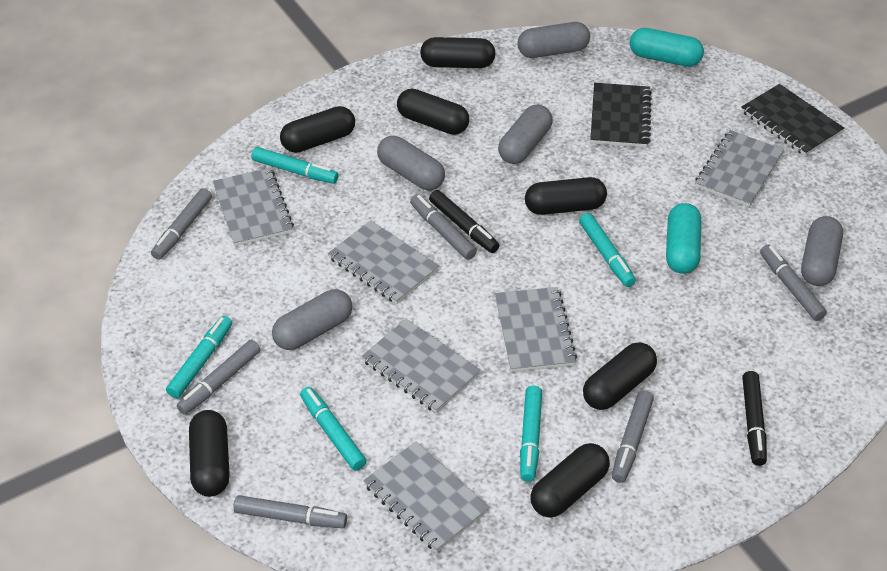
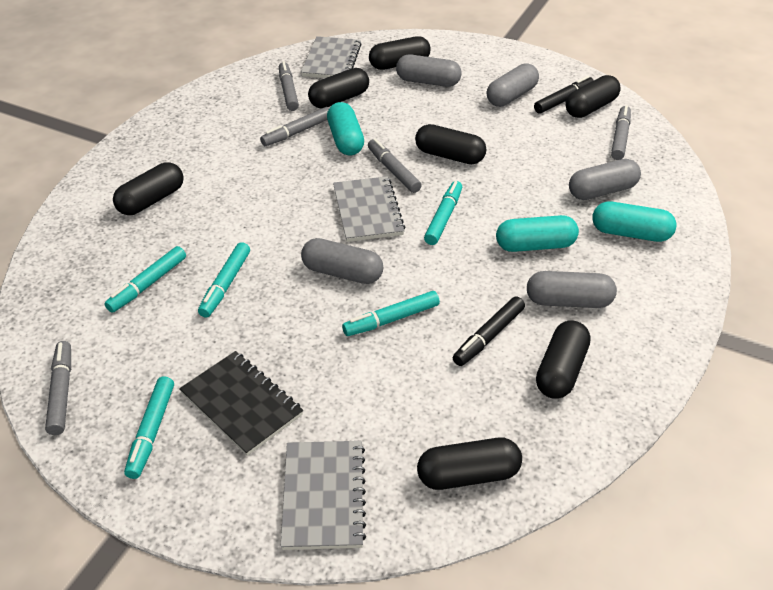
black notebook: [590,83,652,148] [741,84,844,156] = 2 -> [179,351,303,456] = 1
grey marker: [151,188,212,260] [177,340,261,415] [233,495,347,528] [410,194,477,260] [612,390,654,483] [760,245,827,321] = 6 -> [45,341,71,435] [260,107,329,146] [279,61,299,111] [368,139,422,193] [611,105,631,160] = 5
grey notebook: [213,168,294,246] [328,220,439,304] [361,319,481,413] [363,441,490,552] [495,287,577,372] [695,130,784,207] = 6 -> [281,441,366,550] [301,36,362,78] [333,176,406,242] = 3
turquoise capsule: [630,28,704,67] [666,203,701,274] = 2 -> [327,102,364,155] [496,215,579,252] [592,201,677,242] = 3

